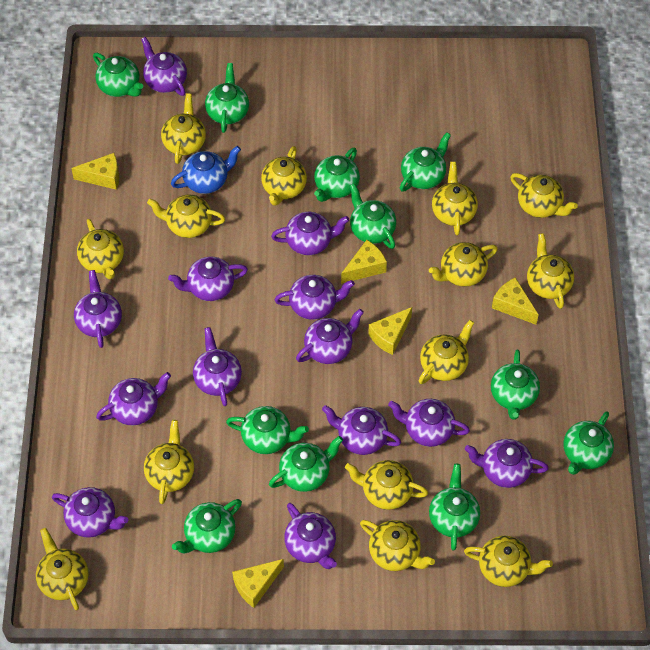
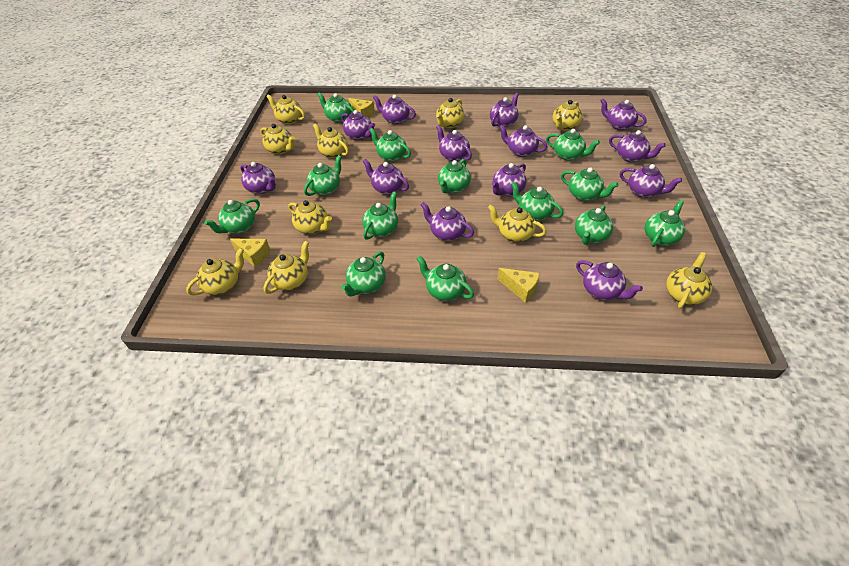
blue teapot: [171,146,241,194] = 1 -> none = 0
green teapot: [93,53,143,97] [172,499,242,553] [205,63,249,133] [226,406,309,454] [269,436,343,492] [314,147,360,202] [350,183,396,249] [400,132,451,192] [429,464,480,550] [491,350,540,420] [563,411,614,475] = 11 -> [205,199,260,234] [304,155,342,196] [317,92,354,123] [341,251,386,296] [362,192,398,240] [369,128,411,162] [417,256,474,301] [438,159,471,194] [511,182,563,221] [546,129,600,161] [561,167,619,201] [575,205,613,245] [645,200,685,247] = 13
yellow cheese: [71,153,119,190] [232,559,284,608] [341,240,387,284] [368,307,412,355] [492,277,539,325] = 5 -> [230,239,270,267] [348,98,375,118] [498,268,540,303] = 3
yellow teapot: [36,528,89,610] [77,219,124,279] [144,420,194,504] [147,195,225,238] [161,93,206,164] [261,146,307,206] [345,460,428,510] [360,520,435,571] [419,320,474,384] [429,242,498,287] [432,162,478,235] [464,536,553,587] [510,173,578,218] [527,233,574,309] = 14 -> [186,248,244,296] [260,124,295,154] [264,241,309,294] [266,94,305,124] [289,200,332,234] [313,123,349,158] [436,98,465,128] [488,205,547,242] [553,100,582,130] [666,252,712,309] = 10

